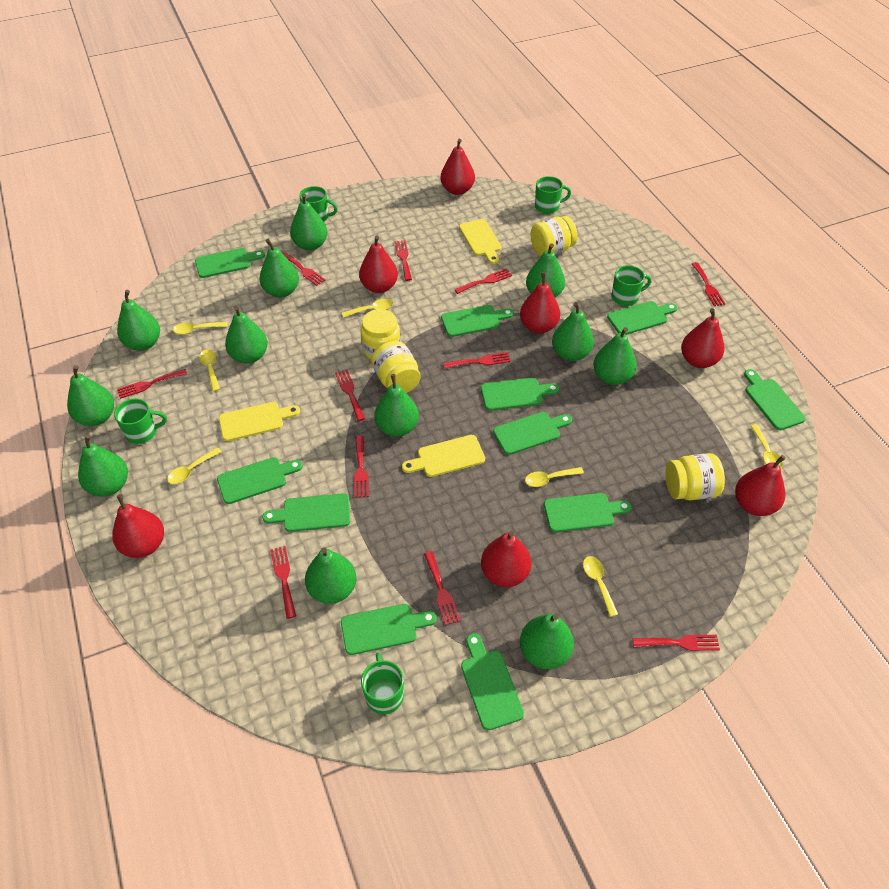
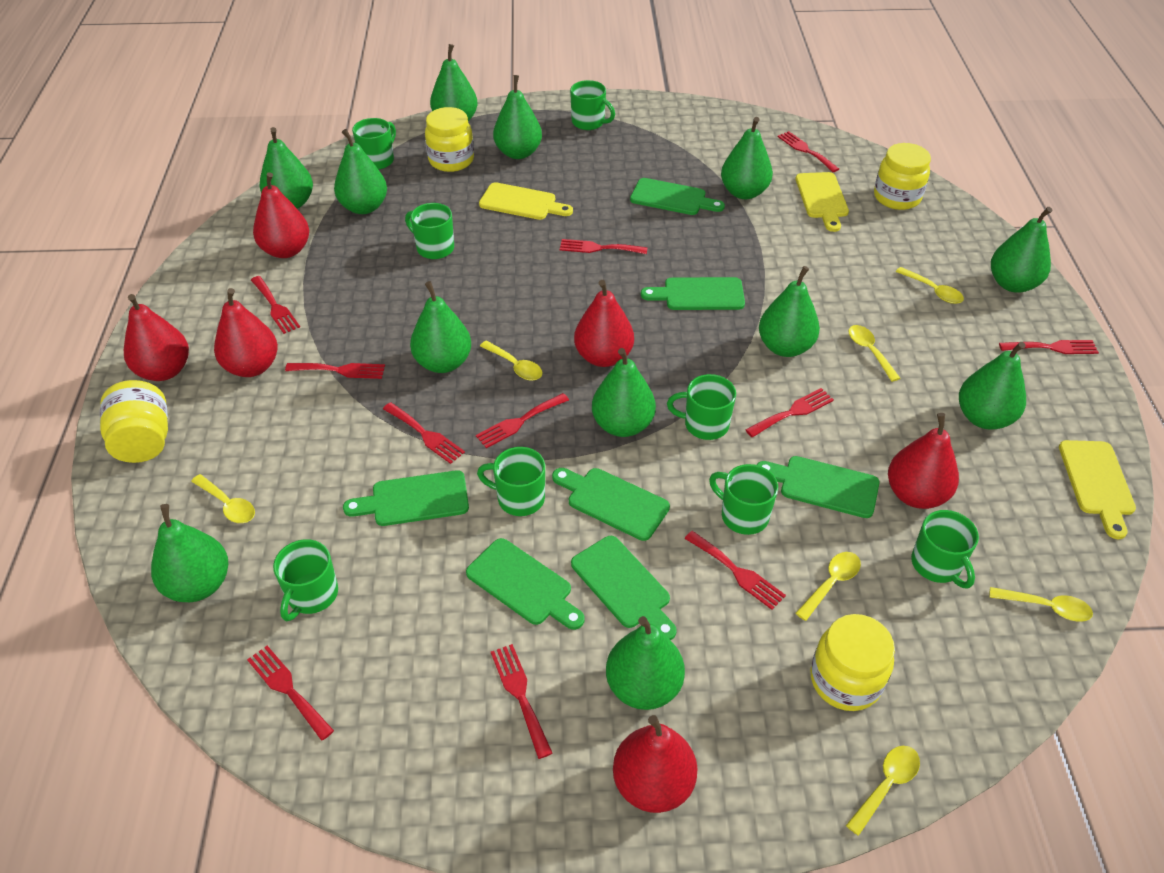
green cutting board: [195,248,265,278] [217,457,303,504] [262,493,350,532] [341,604,437,655] [441,305,514,337] [461,633,524,730] [481,378,559,411] [493,412,572,455] [544,493,632,532] [607,301,678,335] [744,369,806,430] = 11 -> [343,470,469,526] [466,538,585,630] [552,468,670,541] [571,536,677,640] [630,178,725,215] [641,277,745,310] [757,456,880,518] = 7
green mug: [114,398,167,444] [299,186,338,222] [361,652,404,714] [535,176,571,214] [611,265,652,306] = 5 -> [273,539,338,621] [352,118,396,170] [405,203,454,259] [477,447,545,516] [570,80,615,130] [667,374,736,440] [709,464,778,535] [911,510,979,589] = 8
red pear: [112,494,164,558] [359,236,398,293] [440,139,475,195] [481,531,532,587] [520,272,560,333] [681,308,724,368] [735,455,786,516] = 7 -> [124,294,189,381] [214,288,278,377] [253,172,309,258] [574,280,634,367] [613,715,698,813] [888,413,959,509] = 6

